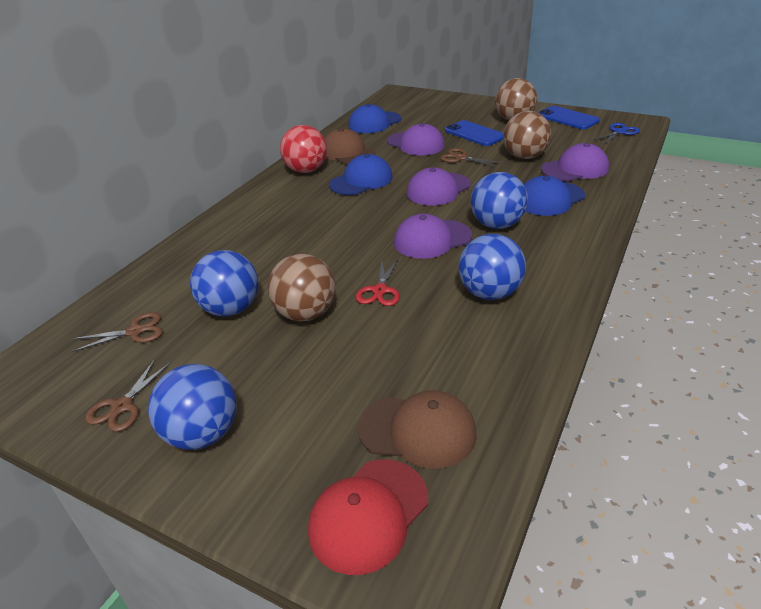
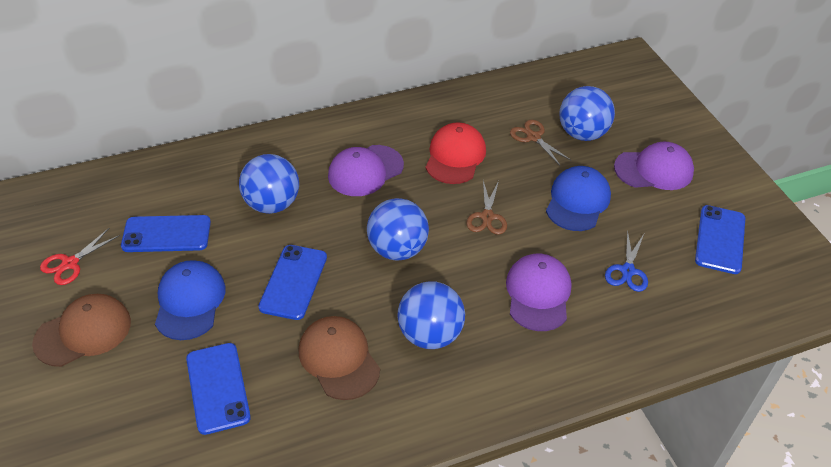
blue cap: [329,154,393,195] [349,104,401,133] [524,176,585,216] = 3 -> [155,260,226,340] [546,166,611,231] = 2
blue phone: [445,120,503,146] [538,106,600,129] = 2 -> [121,215,211,252] [186,343,251,435] [258,245,327,320] [695,205,745,274] = 4
brown ball: [267,254,336,321] [495,78,537,121] [503,111,551,159] = 3 -> none = 0
brown scissors: [72,312,163,352] [85,359,171,432] [440,148,501,167] = 3 -> [466,180,507,235] [510,120,572,165] = 2
purple cap: [387,123,445,155] [394,214,472,259] [407,167,471,206] [541,143,609,181] = 4 -> [328,145,404,196] [506,254,571,331] [614,142,694,190] = 3
red ball: [280,125,327,173] = 1 -> none = 0

